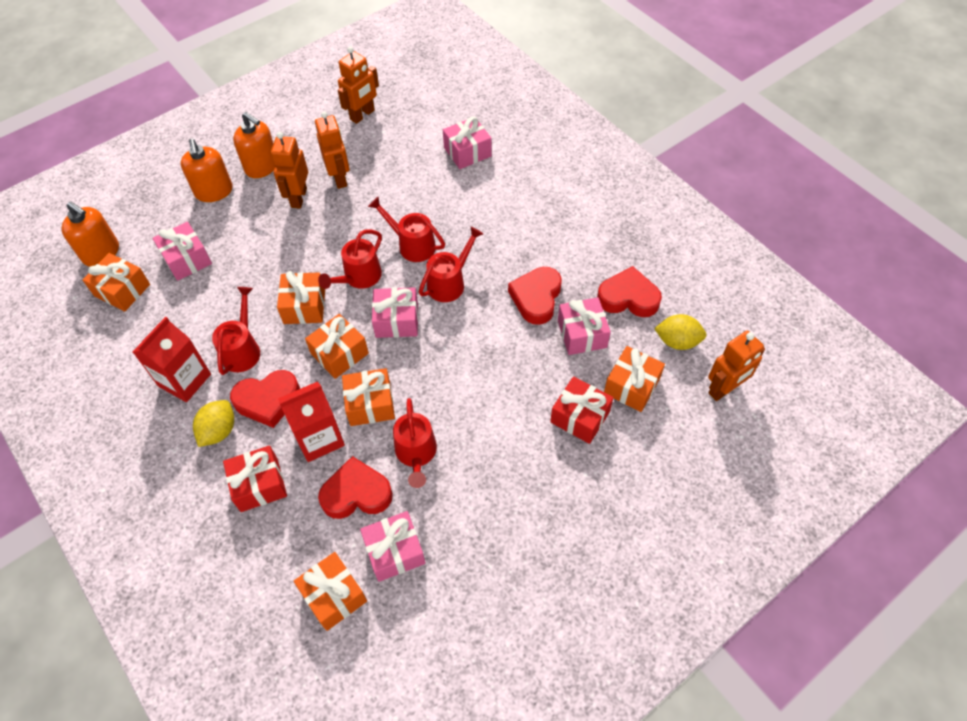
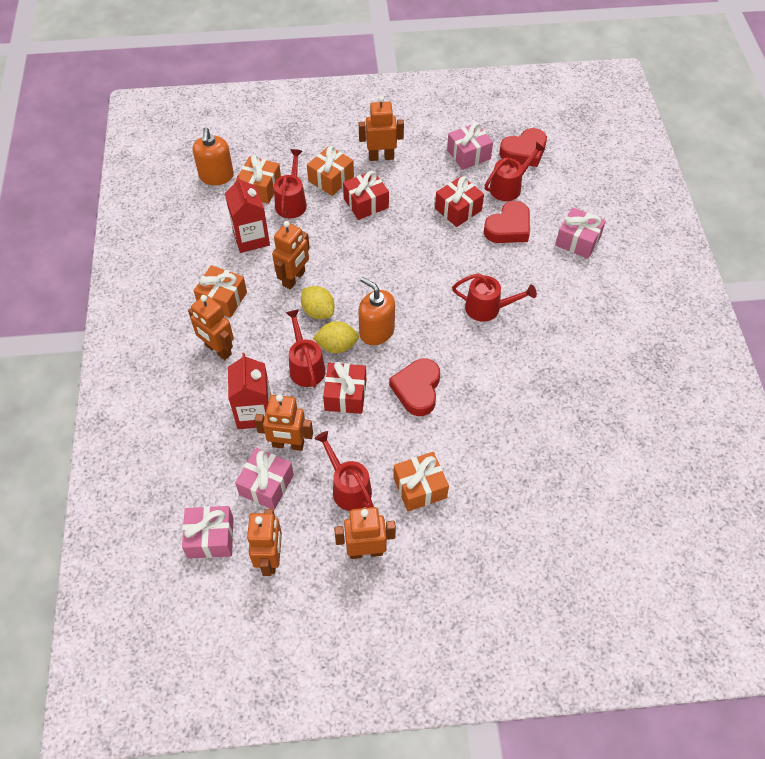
orange gift: [82,253,150,312] [277,271,325,324] [294,552,367,631] [305,314,369,379] [342,368,395,426] [604,346,665,412] = 6 -> [194,265,247,318] [236,155,281,204] [307,146,354,196] [393,452,449,512] = 4
orange robot: [271,132,308,209] [315,111,350,189] [338,46,379,124] [708,331,765,401] = 4 -> [188,295,234,360] [247,509,282,576] [255,394,313,451] [272,221,310,289] [334,507,396,559] [359,96,404,161] = 6
orange soap dispenser: [61,201,119,267] [181,139,233,202] [233,112,275,178] = 3 -> [193,127,234,185] [358,277,395,345] = 2
pink gift: [153,222,212,281] [360,511,426,582] [372,287,418,338] [443,117,492,169] [558,297,611,355] = 5 -> [182,506,234,559] [235,448,294,510] [447,122,493,170] [555,207,606,259] = 4
red gift: [223,446,287,512] [550,376,613,444] = 2 -> [323,362,366,414] [343,170,389,220] [435,176,484,227] = 3
red heart: [230,370,300,428] [318,456,393,519] [508,267,562,325] [597,266,662,317] = 4 -> [389,359,440,416] [484,201,530,243] [500,128,547,167] = 3

